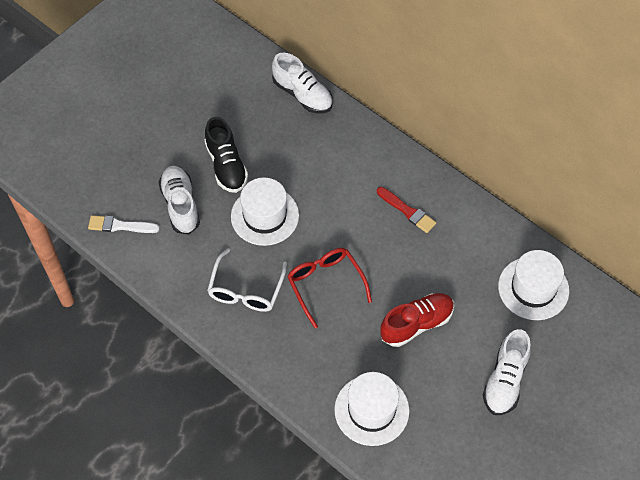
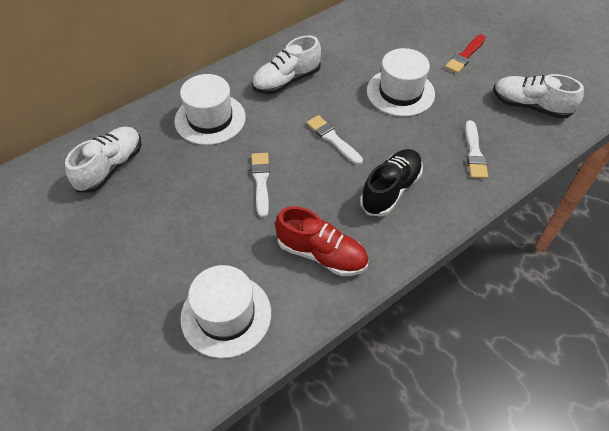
red glasses: [287,248,372,328] = 1 -> none = 0
white brush: [88,215,160,233] = 1 -> [251,153,270,218] [307,115,363,165] [465,120,488,179] = 3
white glasses: [207,249,287,312] = 1 -> none = 0

